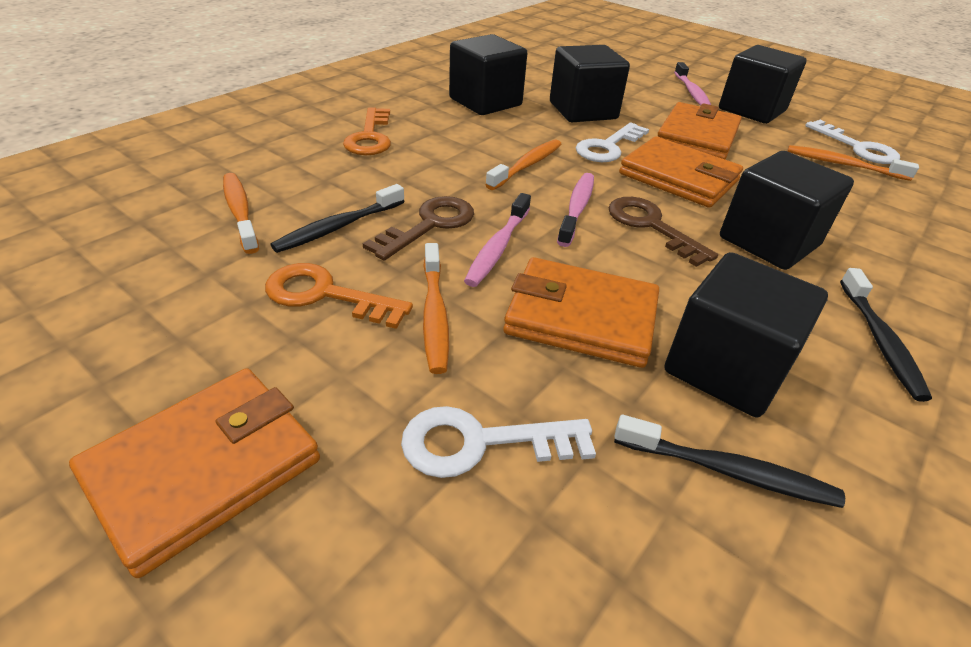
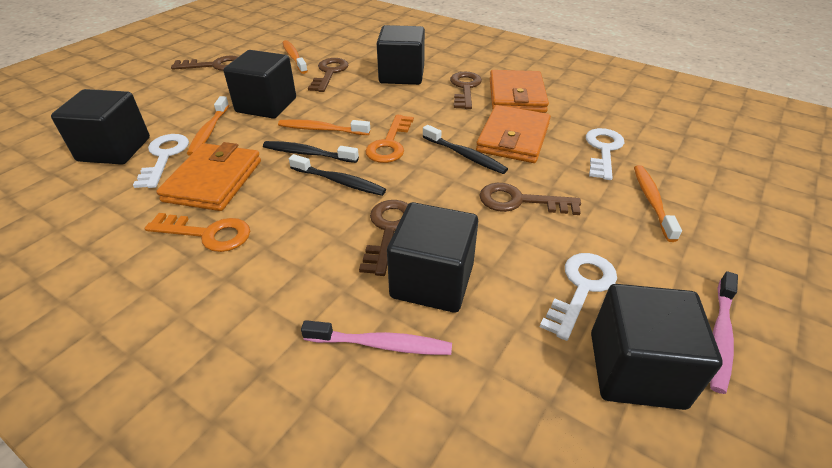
brown key: [363,196,474,260] [608,197,718,267] = 2 -> [171,55,238,71] [308,58,349,92] [359,200,408,276] [450,72,482,109] [480,183,581,215] = 5
orange wallet: [69,368,320,578] [503,257,659,368] [619,136,743,208] [658,102,742,159] = 4 -> [156,142,261,211] [476,105,551,163] [490,70,549,113] = 3
pink toothbrush: [464,193,531,287] [557,173,594,247] [674,62,711,106] = 3 -> [301,320,452,355] [710,271,738,394] = 2

